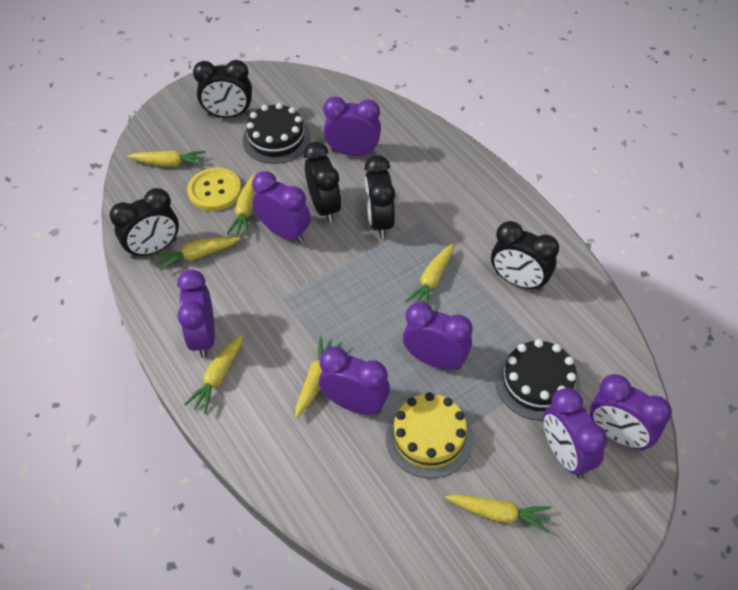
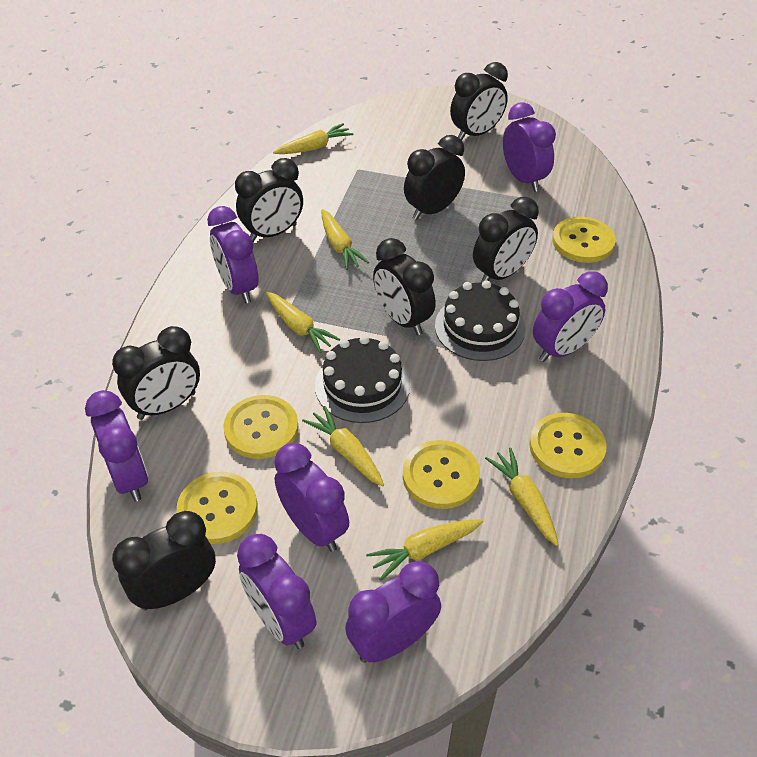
black clock: [110,188,179,259] [193,60,252,118] [304,142,342,223] [365,155,395,239] [491,221,559,291] = 5 -> [112,326,200,420] [112,511,216,610] [235,158,303,242] [373,238,435,335] [404,135,465,220] [450,62,508,140] [473,197,539,283] = 7
yellow button: [187,167,241,211] = 1 -> [177,472,257,544] [223,395,298,459] [403,440,480,509] [529,413,607,478] [552,217,616,263] = 5
yellow cake: [385,392,474,479] = 1 -> none = 0
yellow carrot: [127,150,206,167] [155,237,240,271] [184,334,243,414] [227,174,256,236] [295,336,343,418] [405,243,454,304] [446,494,551,533] = 7 -> [266,292,340,353] [273,123,353,154] [302,406,384,487] [322,209,369,270] [366,519,484,581] [485,448,559,546] = 6

